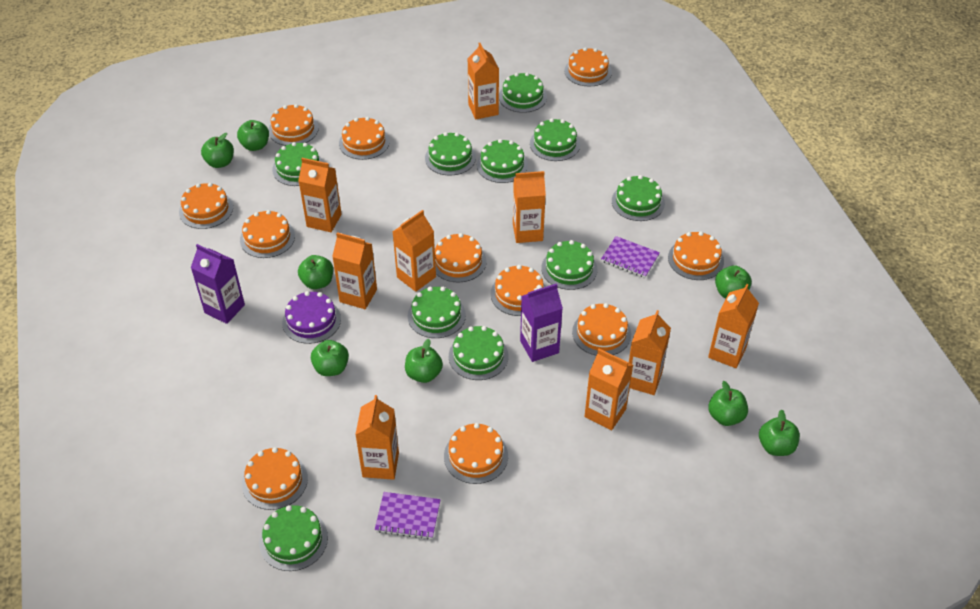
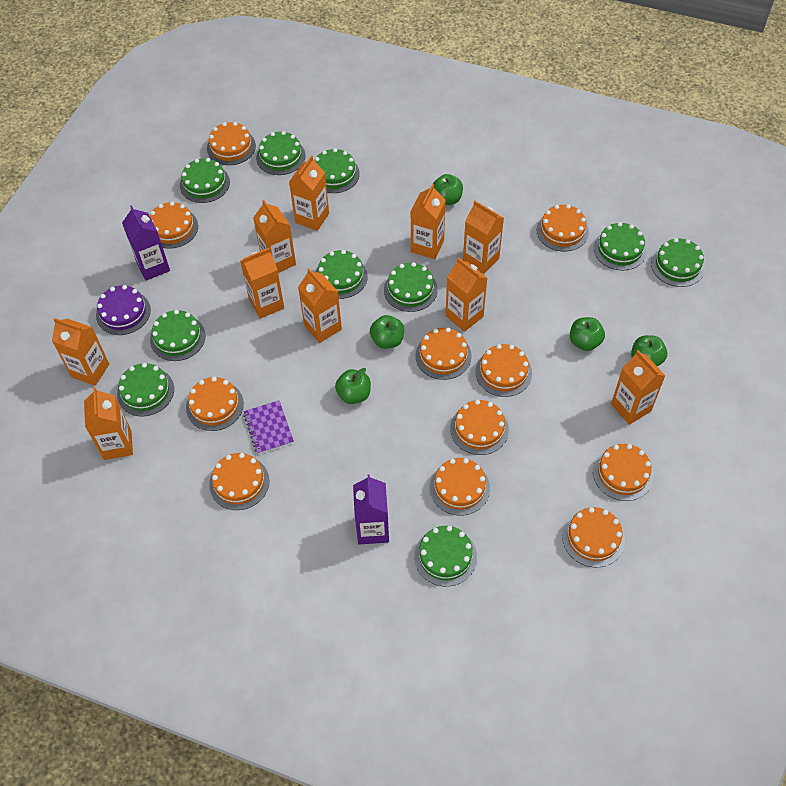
green apple: [201,133,234,168] [237,120,269,151] [298,255,333,289] [311,340,349,376] [405,339,443,383] [708,381,748,426] [715,265,752,298] [759,409,800,456] = 8 -> [335,368,371,404] [370,315,404,349] [433,174,463,205] [570,317,605,351] [631,335,667,366] = 5
orange carton: [298,158,342,232] [332,232,377,309] [355,395,399,480] [393,210,436,292] [468,43,499,119] [513,171,546,243] [584,349,633,430] [629,310,671,395] [708,284,759,368] = 9 -> [52,318,109,386] [84,387,133,460] [240,248,284,319] [253,200,296,273] [289,155,329,231] [298,268,342,343] [411,184,446,259] [445,257,487,332] [463,201,504,274] [611,350,665,425] = 10
purple notebook: [375,492,441,539] [601,236,660,278] = 2 -> [243,400,294,454] = 1

